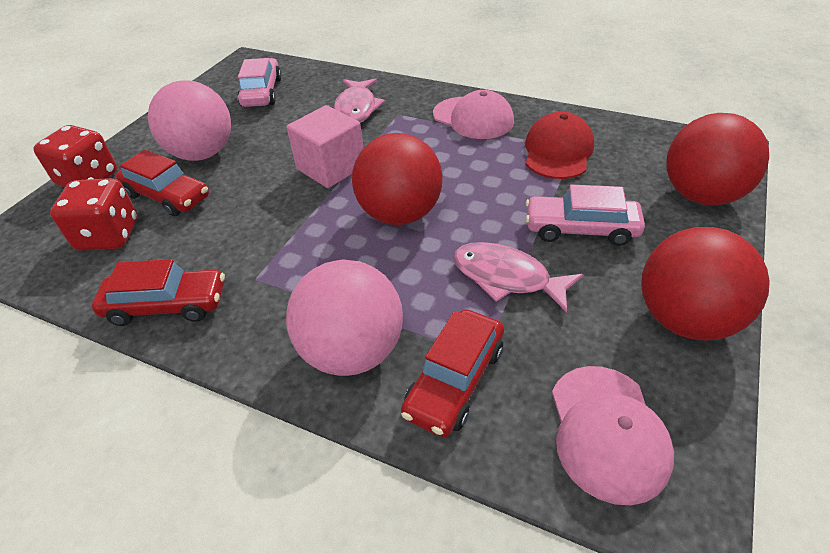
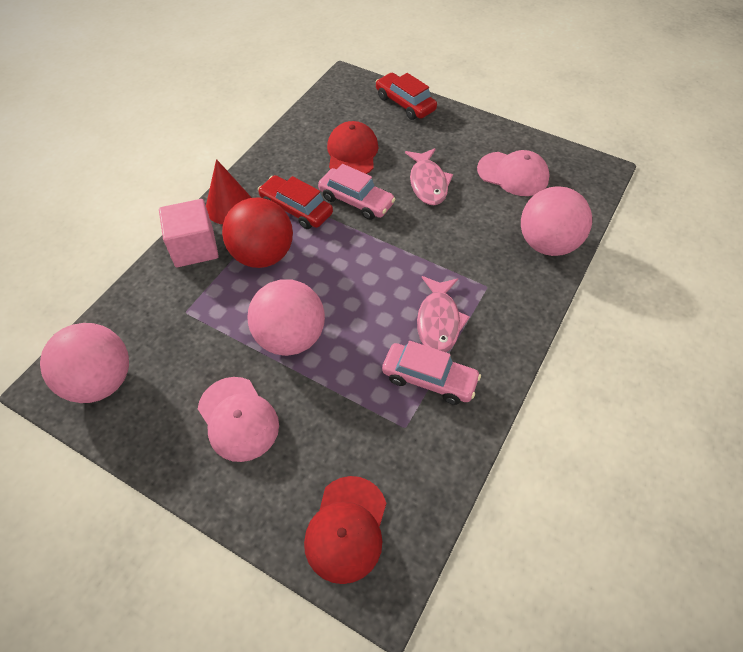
pink ball: [148,80,231,161] [286,260,403,376] = 2 -> [40,323,129,403] [248,279,325,356] [521,186,592,256] = 3
red ball: [352,133,443,225] [641,227,770,341] [666,113,769,206] = 3 -> [222,197,293,268] = 1
red cap: [525,112,594,179] = 1 -> [304,476,386,584] [327,121,378,174] = 2
red car: [92,259,225,326] [116,149,209,217] [401,309,504,437] = 3 -> [258,175,333,229] [375,73,437,120] = 2
red cone: none = 0 -> [206,159,251,224] = 1
red dice: [33,125,117,187] [50,178,138,251] = 2 -> none = 0

